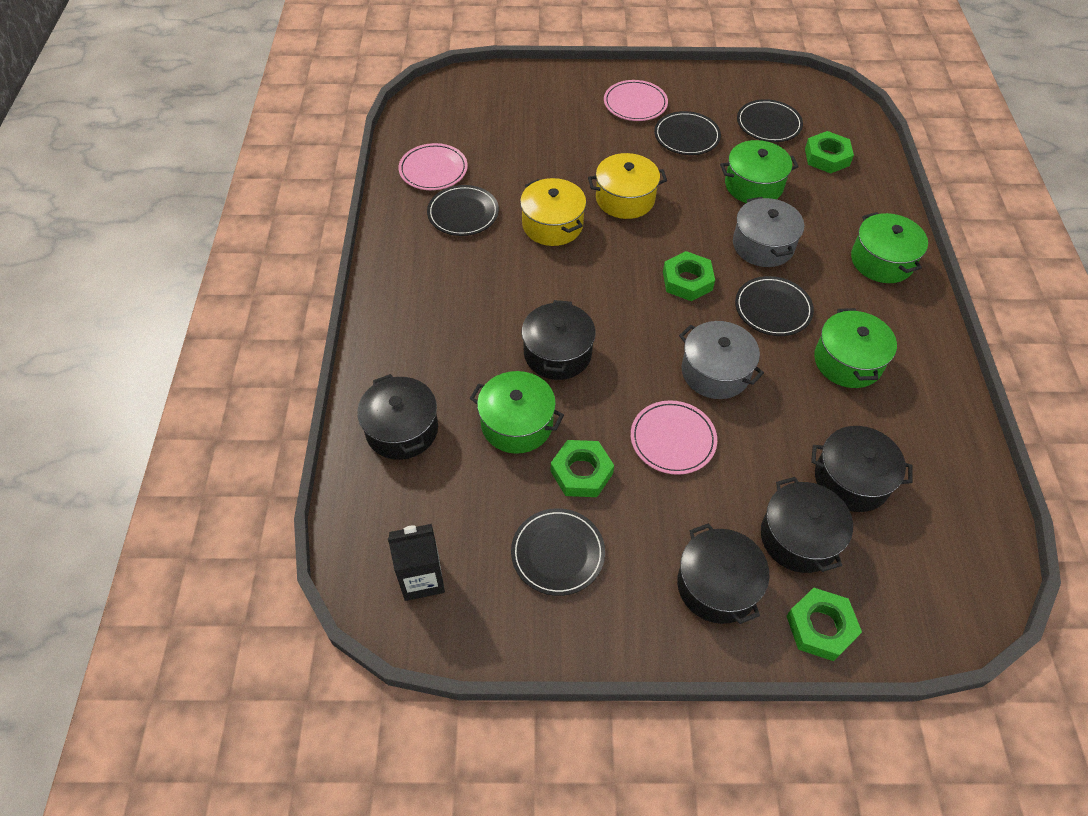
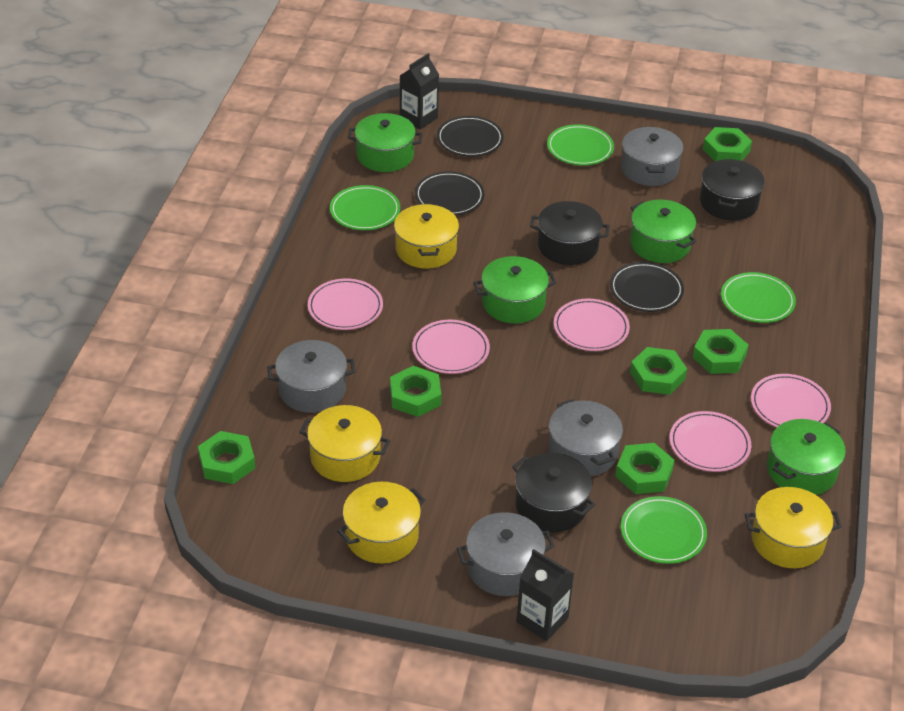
black carton: [388,524,445,601] = 1 -> [400,53,439,129] [516,549,574,641] = 2
black plate: [427,185,499,236] [511,508,605,596] [654,111,721,155] [735,276,814,336] [737,99,803,142] = 5 -> [415,171,485,215] [437,116,504,157] [610,262,684,312] = 3
black pot: [357,374,438,460] [522,300,596,380] [677,523,769,624] [761,477,853,573] [811,426,913,512] = 5 -> [512,453,595,532] [530,201,610,265] [700,159,765,220] = 3
green nut: [551,440,614,497] [663,251,715,301] [787,588,862,661] [805,131,854,173] = 4 -> [198,431,255,484] [390,366,441,417] [615,443,675,494] [630,347,687,395] [693,329,749,374] [703,127,752,161] = 6
green plate: none = 0 -> [330,185,400,230] [547,124,614,166] [621,496,707,564] [721,272,796,323] = 4
grey pot: [679,321,764,399] [733,197,804,267] = 2 -> [267,340,356,413] [457,512,555,596] [549,399,623,476] [621,127,683,186] = 4
pink plate: [398,143,468,190] [604,80,668,121] [631,400,717,475] = 3 -> [308,279,383,330] [412,320,490,374] [554,299,630,351] [669,411,751,472] [751,374,831,427] = 5
yellow pot: [520,178,586,246] [588,153,667,219] = 2 -> [299,405,390,482] [337,482,425,563] [394,204,459,269] [745,487,842,568] = 4

